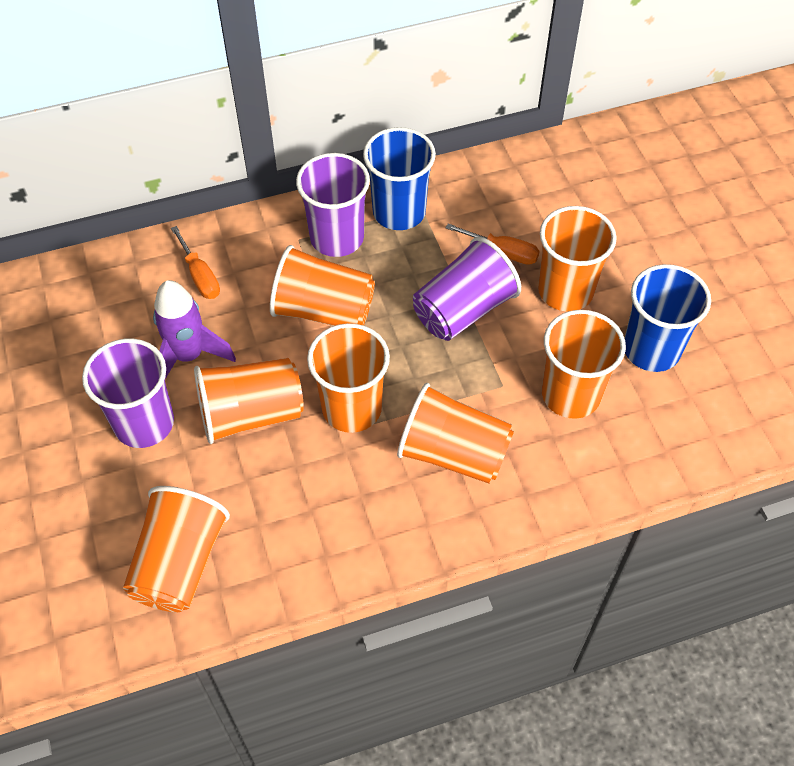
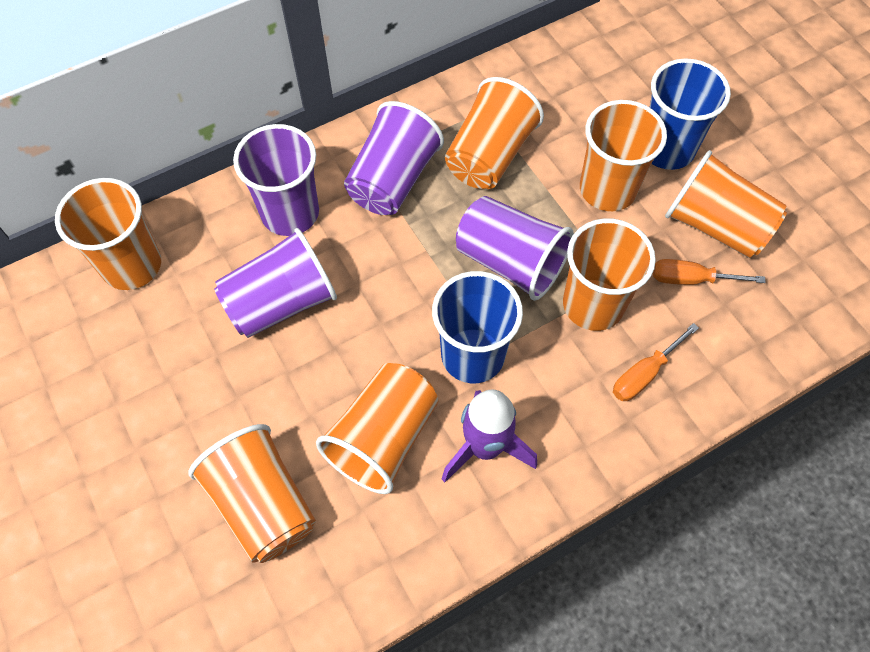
purple cup: [82,338,174,448] [296,153,370,257] [413,237,521,341] = 3 -> [214,228,337,338] [233,124,319,236] [344,101,444,215] [456,196,574,301] = 4

